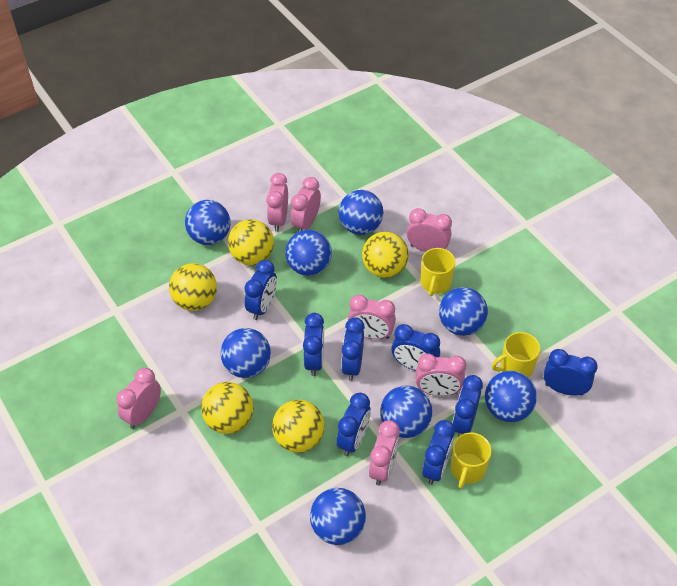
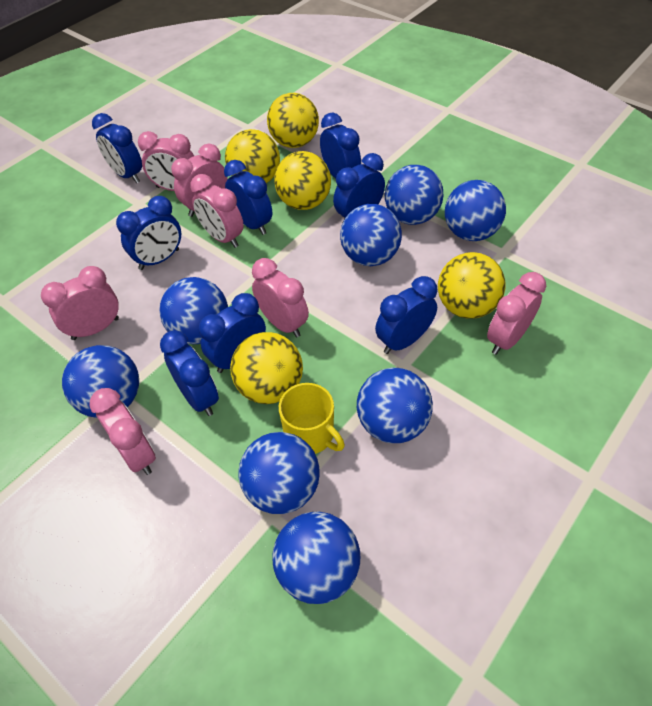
yellow mug: [420,248,456,296] [451,432,492,489] [492,332,540,378] = 3 -> [279,383,345,454] = 1

